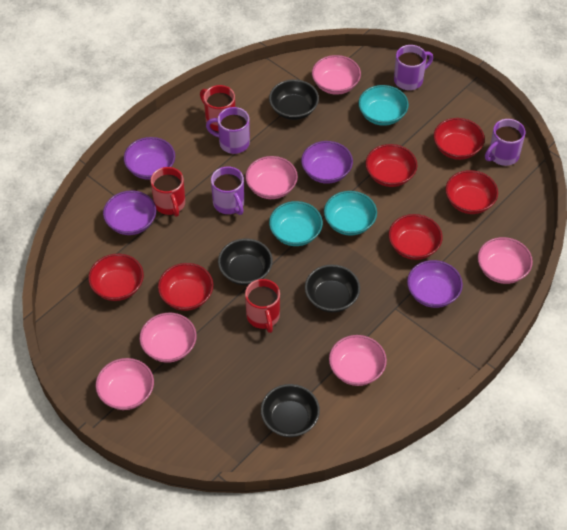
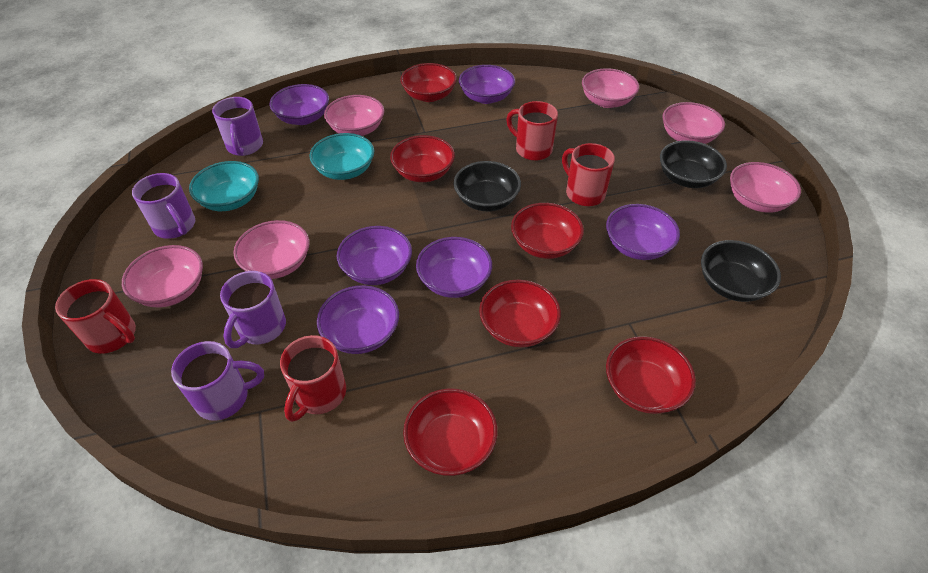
black bowl: [218,239,273,285] [261,384,320,437] [269,79,319,120] [305,264,360,312] = 4 -> [453,161,521,211] [660,140,727,188] [701,240,781,302] = 3
purple bowl: [103,190,156,235] [124,137,175,180] [301,141,353,184] [407,260,463,308] = 4 -> [270,84,329,125] [317,285,399,354] [337,226,412,285] [416,237,492,298] [459,65,515,104] [606,204,680,260] = 6
red mug: [151,167,185,217] [200,85,235,131] [245,279,280,333] = 3 -> [55,279,136,354] [280,335,346,422] [506,101,558,161] [562,143,615,206] = 4
turquoise bowl: [269,201,323,246] [324,191,377,236] [358,85,409,126] = 3 -> [189,161,259,211] [310,133,374,180] = 2

